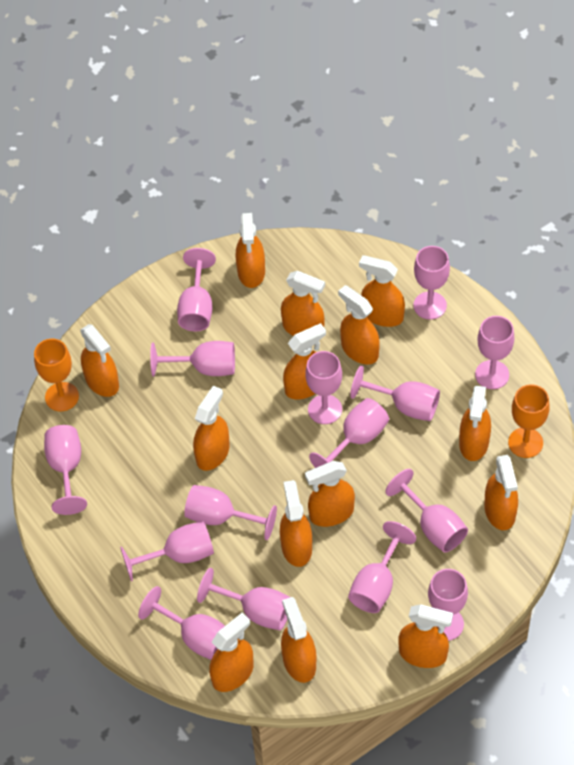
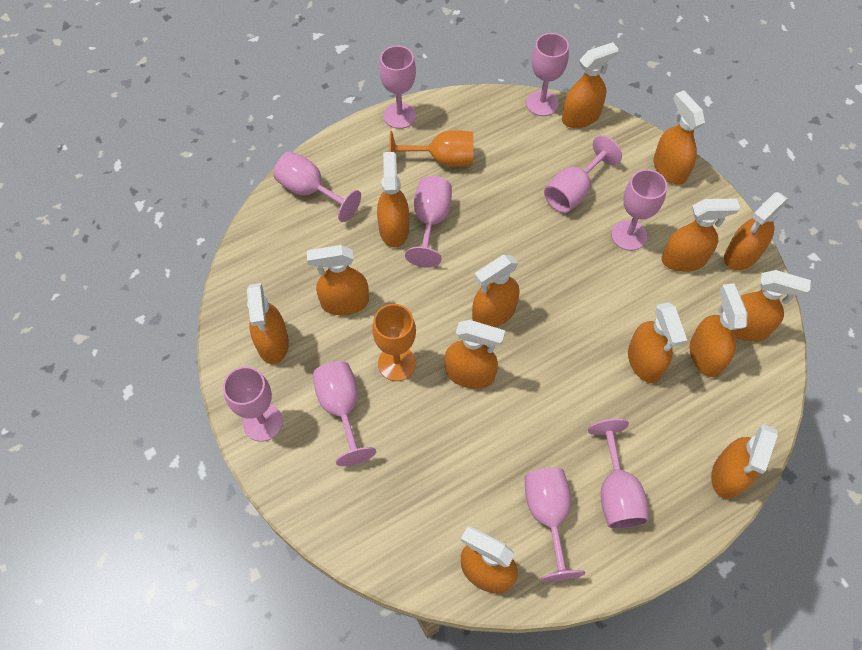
pink goblet: [44,425,87,515] [120,521,214,581] [138,586,225,660] [150,341,235,376] [177,248,216,331] [184,485,277,540] [197,568,290,631] [305,351,342,424] [309,398,389,468] [348,521,416,613] [350,365,440,421] [385,469,468,553] [413,246,450,320] [428,569,468,641] [475,316,514,389] = 15 -> [223,366,283,442] [274,151,361,222] [313,361,376,466] [379,46,416,129] [405,176,452,268] [525,468,585,582] [526,33,569,116] [544,135,622,213] [588,419,649,529] [611,169,667,251] = 10

